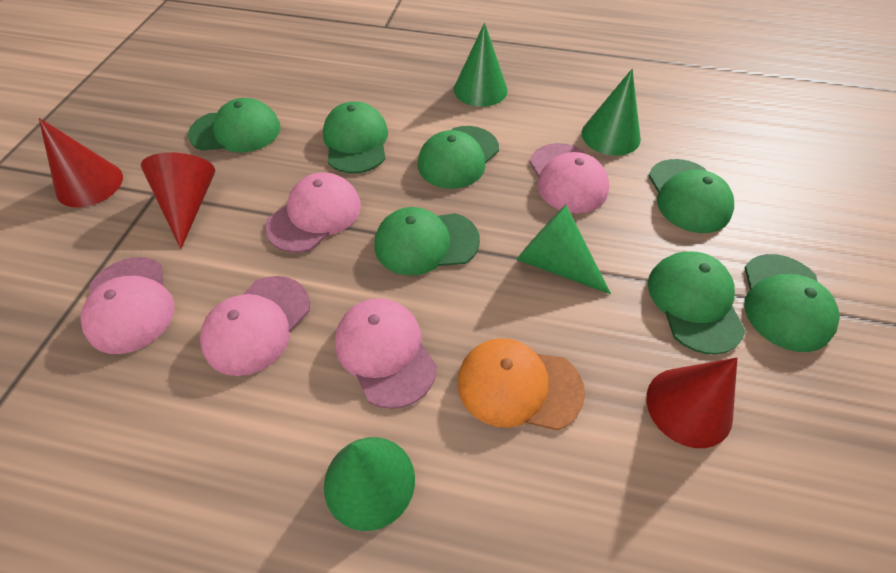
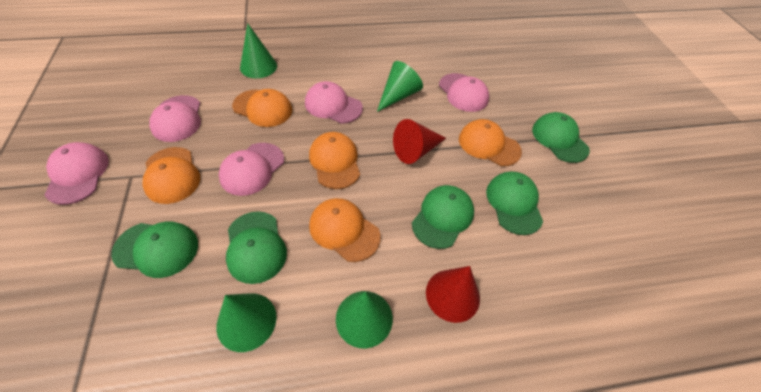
green cap: [188,98,281,153] [323,101,388,173] [374,207,480,275] [418,126,499,189] [648,251,745,355] [649,159,734,233] [745,254,840,352] = 7 -> [111,221,198,278] [226,211,287,284] [412,185,474,249] [486,172,543,235] [532,112,590,163] = 5
orange cap: [457,338,585,430] = 1 -> [143,147,200,204] [232,89,292,127] [309,132,360,189] [309,198,381,262] [459,119,522,166] = 5
red cone: [39,118,123,208] [141,153,215,249] [646,358,737,448] = 3 -> [393,119,446,164] [426,266,480,323] = 2

